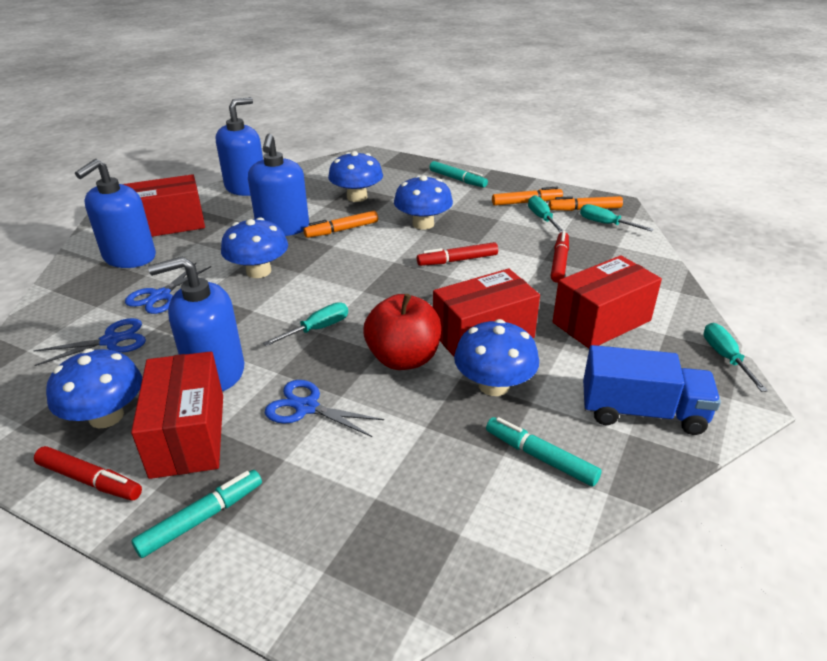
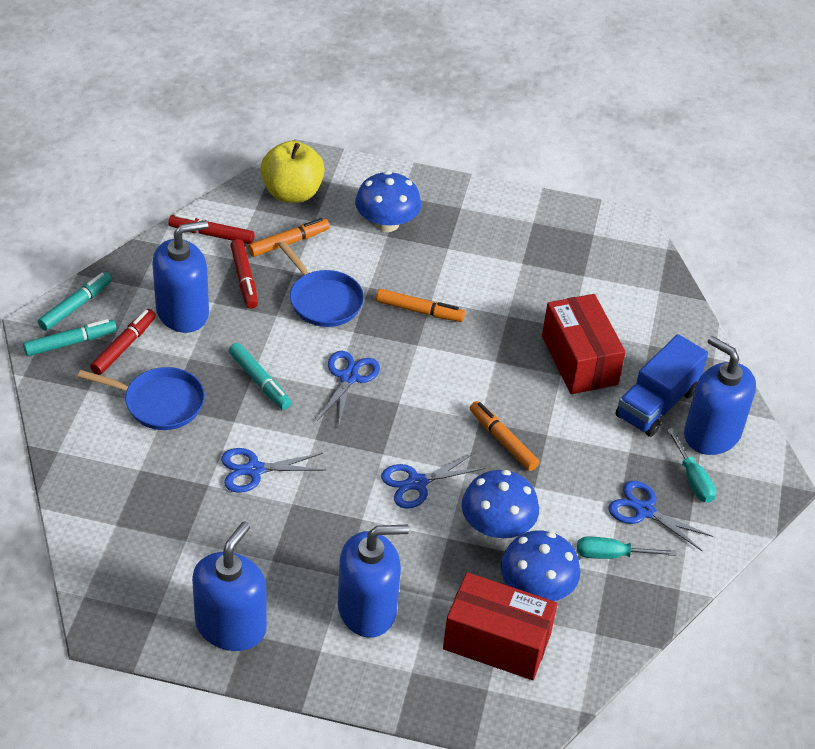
blue mushroom: [46,349,142,428] [221,217,288,278] [328,151,383,202] [394,175,453,230] [454,319,539,396] = 5 -> [355,171,421,232] [462,470,539,539] [500,531,581,601] = 3
blue pan: none = 0 -> [78,367,205,430] [278,241,364,327] = 2
blue scissors: [33,318,146,366] [125,263,211,314] [265,380,384,437] = 3 -> [221,448,326,493] [317,351,380,425] [381,453,485,509] [609,481,713,551] = 4
red apple: [363,294,441,370] = 1 -> none = 0
red box: [123,174,205,237] [131,351,223,479] [433,269,540,357] [552,255,662,349] = 4 -> [443,572,557,680] [542,294,626,394] = 2
turquoise screwdriver: [263,302,348,346] [528,195,564,233] [580,204,654,232] [703,323,768,392] = 4 -> [577,537,676,559] [667,428,716,503] = 2
yellow apple: none = 0 -> [260,140,325,203] = 1

